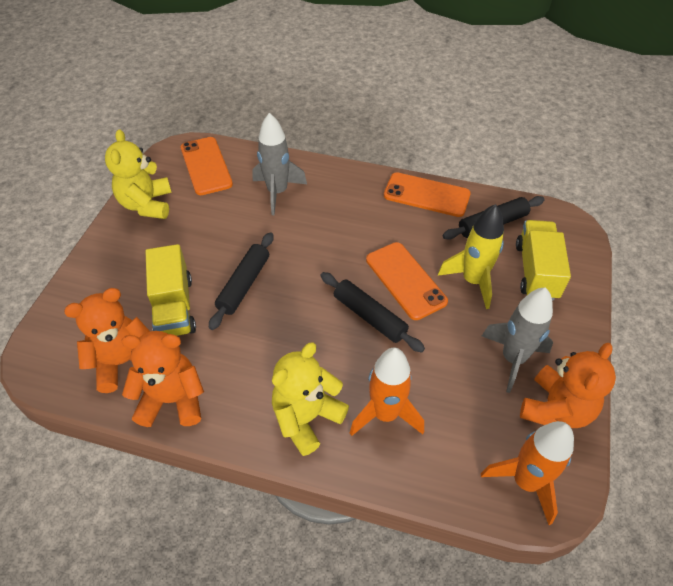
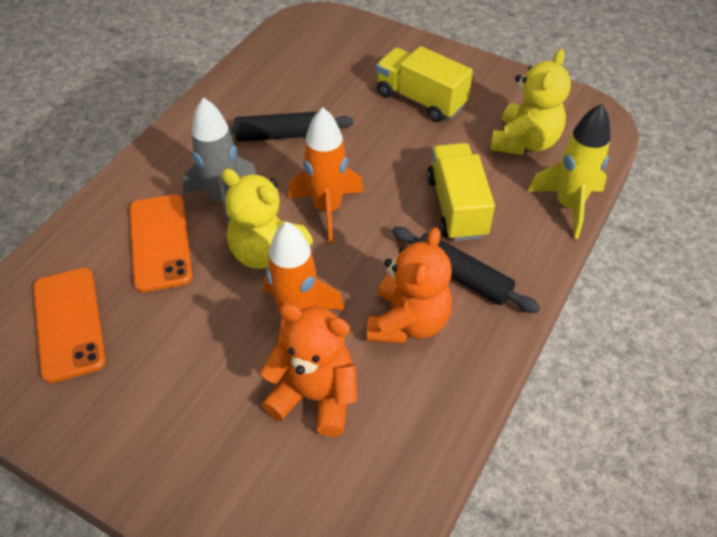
black rolling pin: [209,232,274,330] [321,272,425,353] [443,196,545,240] = 3 -> [228,112,353,142] [392,227,540,313] = 2
grey rocket: [253,113,307,215] [482,287,553,393] = 2 -> [182,97,257,224] = 1
orange phone: [181,137,233,195] [366,242,448,320] [384,172,471,217] = 3 -> [33,268,106,383] [129,194,192,292] = 2
orange teddy bear: [64,288,150,393] [121,331,204,427] [520,343,616,428] = 3 -> [260,303,357,437] [367,227,452,344] = 2

